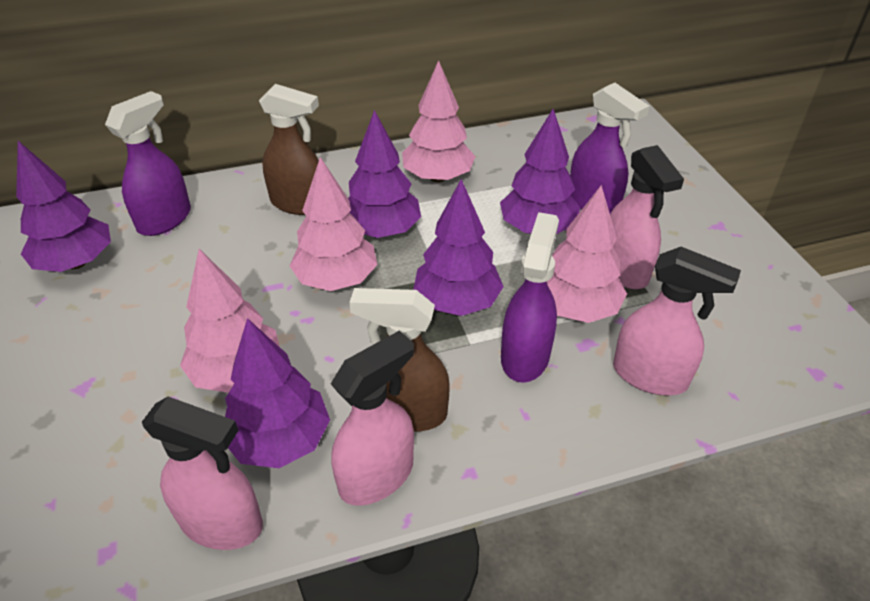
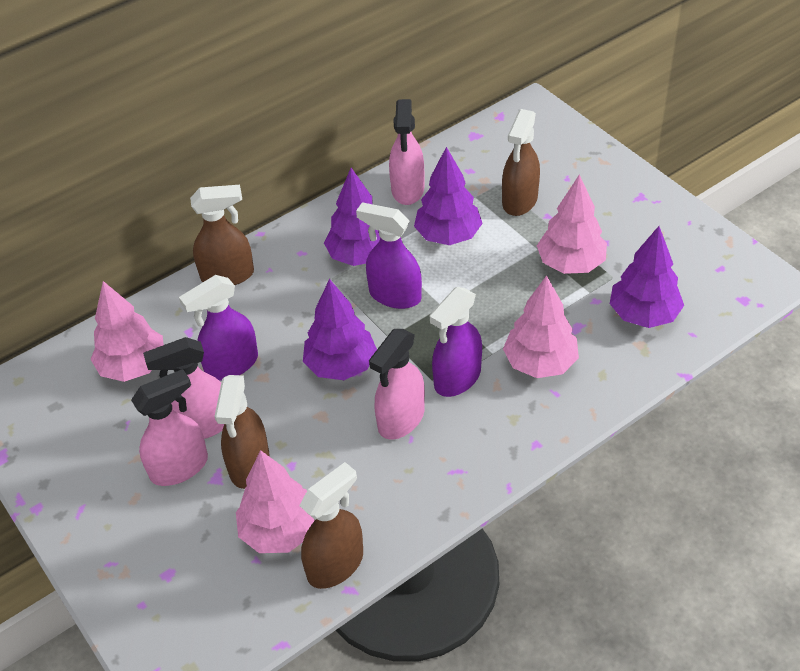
brown spray bottle: [259,84,319,215] [349,288,450,432] = 2 -> [190,185,254,285] [214,375,270,489] [299,462,363,589] [502,109,540,216] = 4
purple tree: [16,141,111,272] [225,318,330,468] [348,110,421,238] [413,179,504,316] [500,109,580,234] = 5 -> [303,279,377,380] [324,168,380,266] [414,147,483,245] [610,226,684,328] = 4

